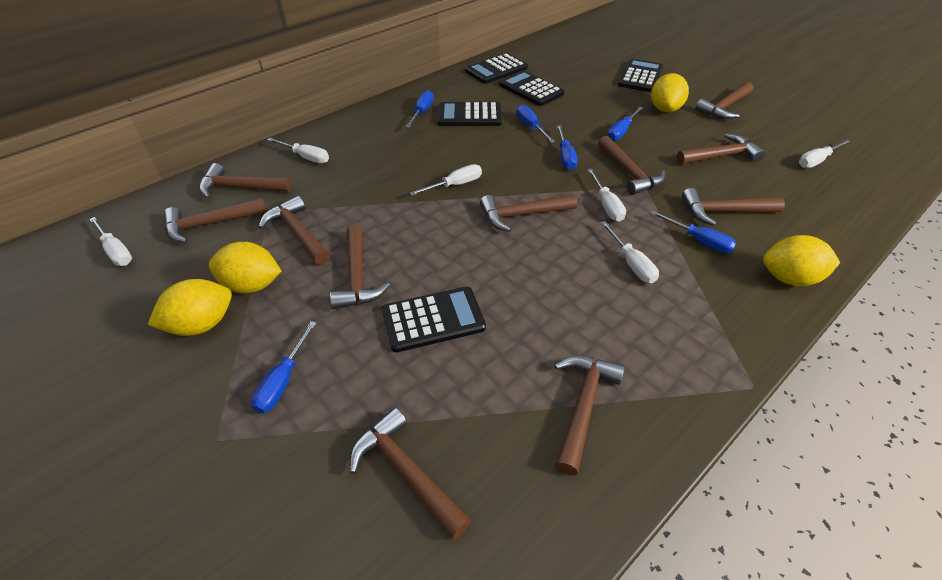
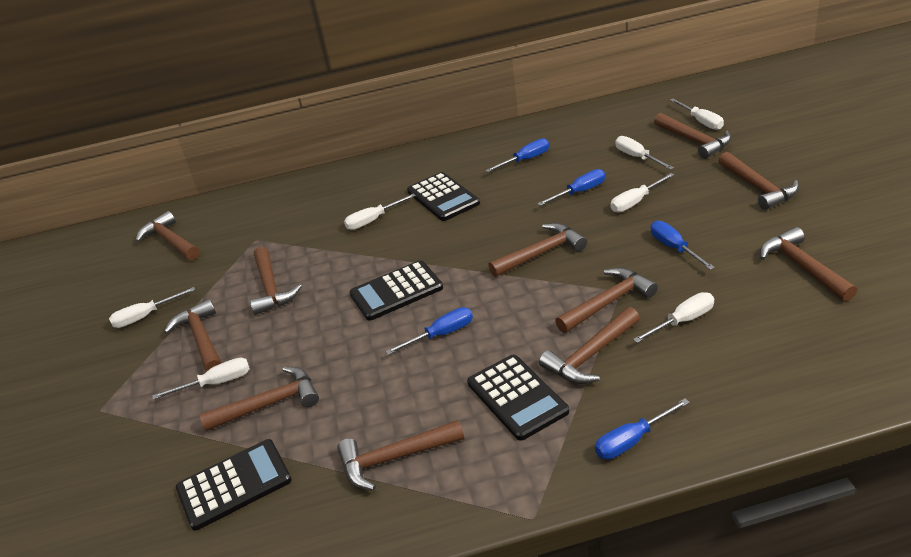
black calculator: [382,286,486,353] [437,102,502,126] [465,53,528,84] [499,71,564,106] [618,59,663,92] = 5 -> [176,439,292,530] [349,260,443,321] [407,172,480,221] [467,355,569,441] = 4
blue screwdriver: [251,321,316,413] [406,90,434,128] [516,104,555,143] [557,125,578,170] [607,107,643,141] [650,210,737,253] = 6 -> [385,307,473,355] [485,138,549,172] [537,169,605,206] [595,398,690,459] [650,221,715,270] = 5
white screwdriver: [89,217,132,266] [267,138,329,163] [410,164,482,196] [587,169,626,222] [601,221,659,283] [799,140,851,168] = 6 -> [109,287,195,328] [152,358,250,400] [344,193,416,230] [610,173,675,212] [615,136,674,170] [633,292,714,343] [670,98,724,130] = 7
yellow lemon: [148,279,232,336] [209,242,281,293] [651,73,689,112] [763,235,840,286] = 4 -> none = 0

